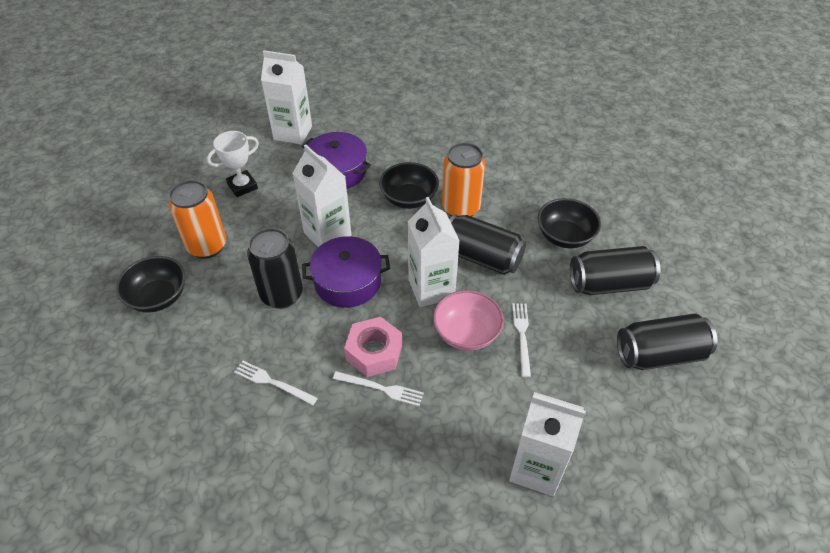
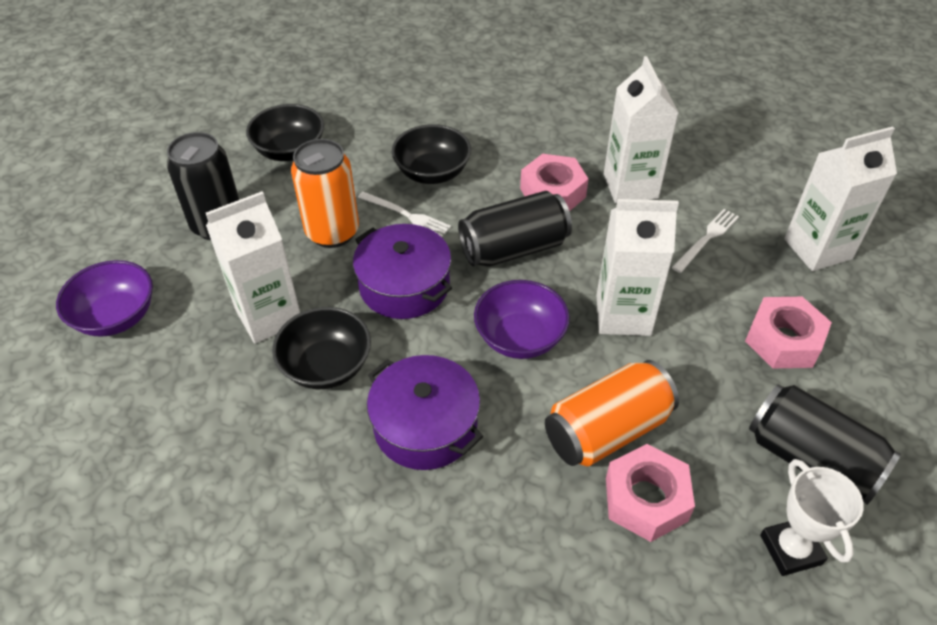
black can: [247,228,303,309] [450,214,526,275] [570,246,660,295] [617,314,718,370] = 4 -> [167,132,240,240] [458,191,572,267] [749,384,901,505] = 3
pink bowl: [433,290,504,351] = 1 -> none = 0
pink nut: [344,317,402,377] = 1 -> [520,154,589,211] [606,444,695,542] [745,297,832,368] = 3
purple bowl: none = 0 -> [56,260,153,337] [474,280,570,359] = 2
white fork: [234,361,318,405] [333,371,424,406] [512,303,531,377] = 3 -> [358,192,451,237] [672,209,739,273] = 2

